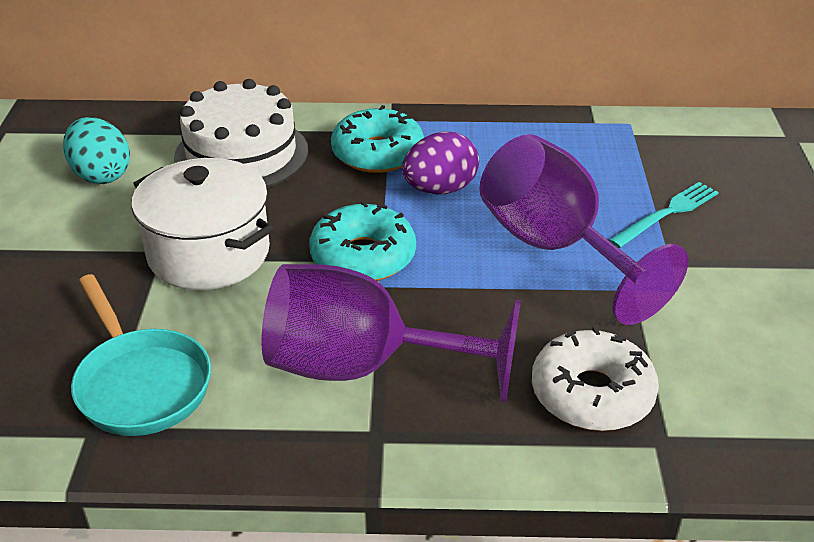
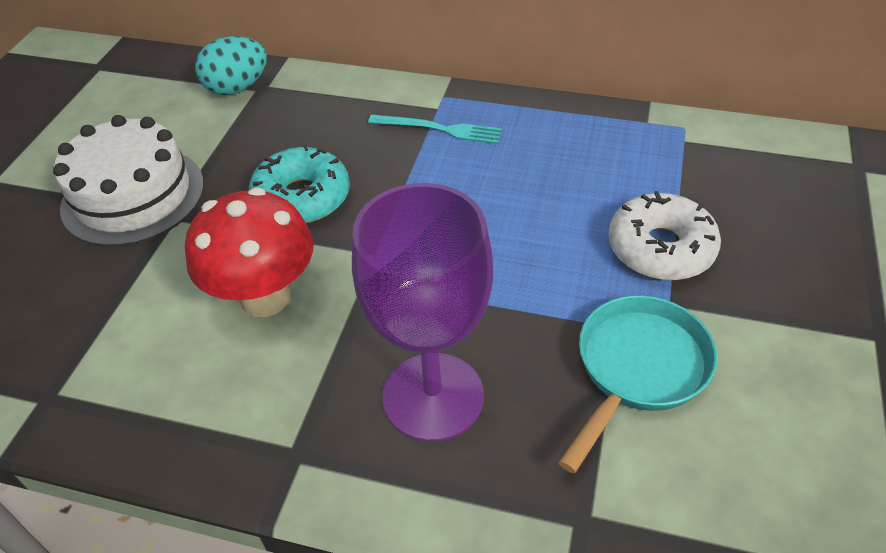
purple egg: [402,132,479,194] = 1 -> none = 0
purple goblet: [262,264,521,403] [479,134,688,325] = 2 -> [352,183,493,442] = 1
red mushroom: none = 0 -> [185,187,314,317] = 1
turquoise donut: [309,201,416,281] [331,105,424,173] = 2 -> [249,144,350,223] = 1
white pot: [131,158,274,290] = 1 -> none = 0

